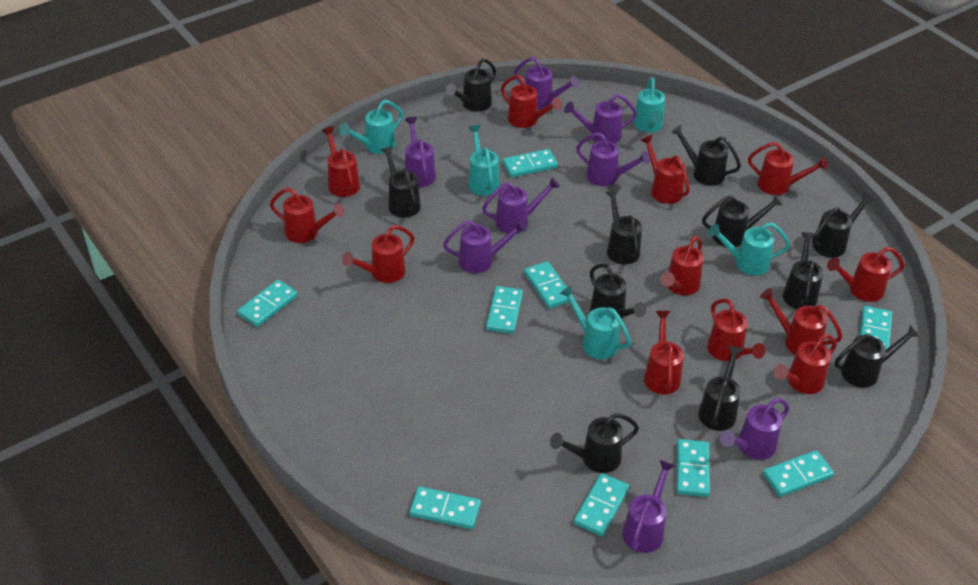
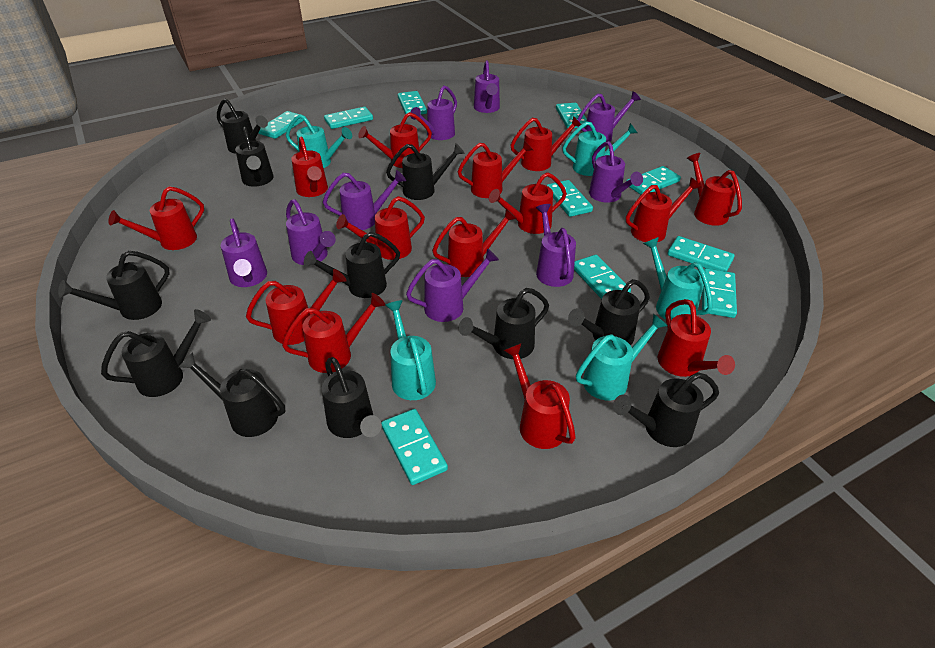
purple watering can: [405,117,436,187] [443,219,527,273] [482,177,560,233] [514,57,579,109] [564,94,637,144] [576,132,650,186] [623,460,676,553] [720,398,790,460] = 8 -> [221,218,267,287] [286,199,336,265] [323,170,406,230] [406,248,499,322] [410,85,457,140] [474,60,500,113] [536,204,576,287] [577,91,641,142] [589,141,643,203] = 9
red watering can: [270,188,345,243] [321,127,360,197] [342,225,415,283] [501,75,562,128] [641,135,690,204] [644,311,684,395] [660,236,703,295] [707,298,766,361] [748,142,828,195] [760,288,842,355] [773,334,837,394] [827,247,905,302] = 12 -> [108,186,204,250] [246,269,347,345] [282,293,385,373] [291,136,328,197] [336,196,425,260] [358,112,432,168] [432,208,517,277] [458,140,533,198] [489,172,567,234] [503,343,576,449] [510,116,581,171] [626,177,701,242] [658,299,735,377] [687,153,742,226] = 14
turquoise domino: [237,280,298,327] [409,486,481,529] [486,286,523,334] [502,149,558,178] [524,261,573,309] [574,473,629,536] [676,439,710,497] [763,450,834,497] [860,306,892,349] = 9 -> [258,111,304,139] [324,107,373,129] [381,409,448,485] [398,91,427,115] [547,180,593,217] [556,103,587,128] [574,255,631,299] [626,166,681,195] [667,236,735,272] [702,268,737,318] = 10

